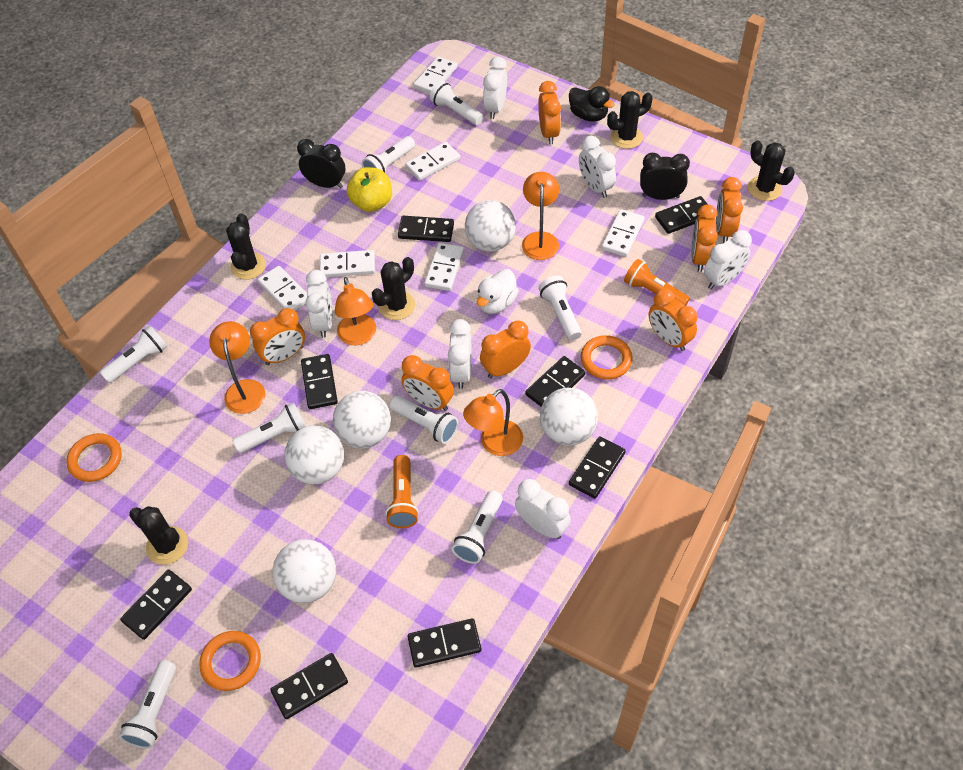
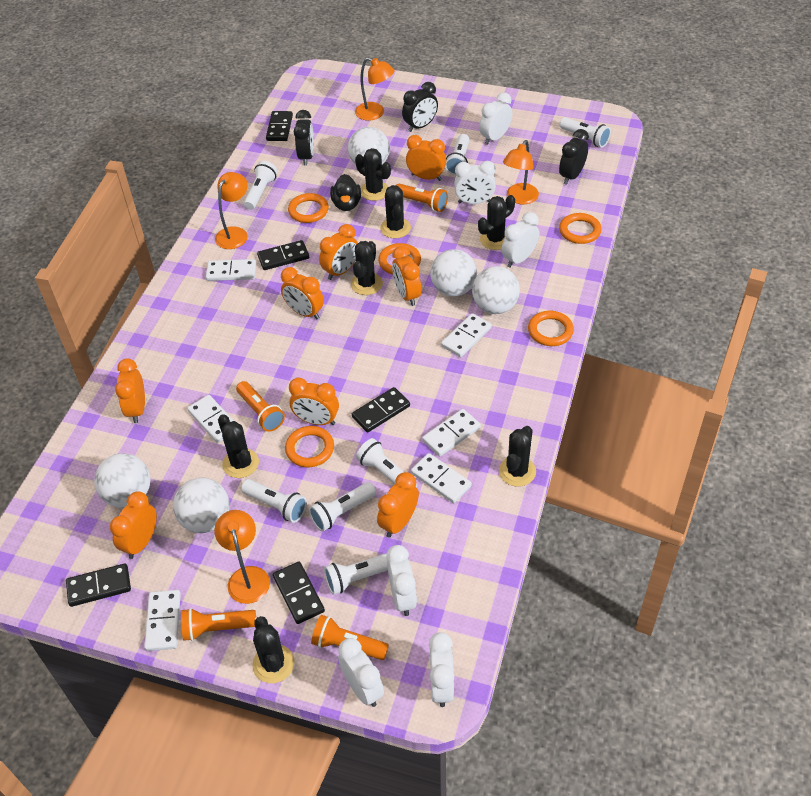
black cactus: [129,506,188,565] [226,213,266,280] [372,257,415,320] [607,91,653,149] [748,140,795,201] = 5 -> [218,414,259,478] [252,616,295,683] [351,241,383,295] [355,148,391,201] [380,185,411,238] [478,195,515,250] [499,426,536,486] = 7
black clock: [297,139,345,188] [640,153,690,200] = 2 -> [294,110,314,166] [402,82,438,132] [559,129,589,185] = 3
black domino: [120,570,192,640] [270,653,348,719] [301,354,338,409] [398,216,454,242] [407,618,481,668] [525,356,586,406] [569,436,626,499] [655,196,708,234] = 8 -> [66,563,131,607] [257,240,309,270] [266,111,293,141] [273,562,325,624] [352,387,410,432] = 5
orange clock: [250,308,305,365] [401,355,454,411] [480,321,531,379] [538,81,561,144] [649,289,698,351] [691,205,718,272] [716,177,743,243] = 7 -> [110,491,157,559] [115,358,145,423] [281,267,324,319] [289,378,339,425] [319,224,358,280] [377,472,419,538] [392,246,421,306] [406,135,446,181] = 8
orange flashlight: [386,455,419,528] [624,259,690,306] = 2 -> [181,608,256,641] [236,381,285,432] [311,615,389,660] [396,184,448,212] = 4
orange ring: [66,433,122,482] [199,631,261,691] [581,335,633,380] = 3 -> [285,426,334,467] [288,193,329,223] [378,243,421,275] [528,311,574,346] [559,213,602,244] = 5
white duck: [477,269,519,314] = 1 -> none = 0
white flashlight: [100,326,168,383] [119,660,176,749] [232,402,306,453] [362,136,415,172] [390,396,458,444] [430,81,483,125] [452,490,503,564] [538,276,582,340] = 8 -> [241,479,307,523] [244,161,278,210] [309,482,376,532] [324,553,388,595] [356,438,417,487] [445,134,469,175] [560,117,611,147] = 7
yellow apple: [347,167,392,212] = 1 -> none = 0

